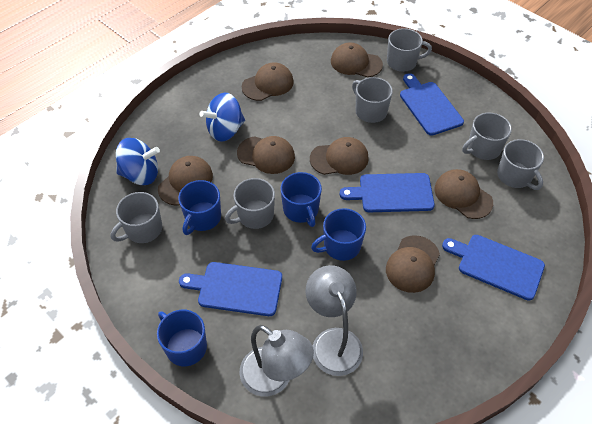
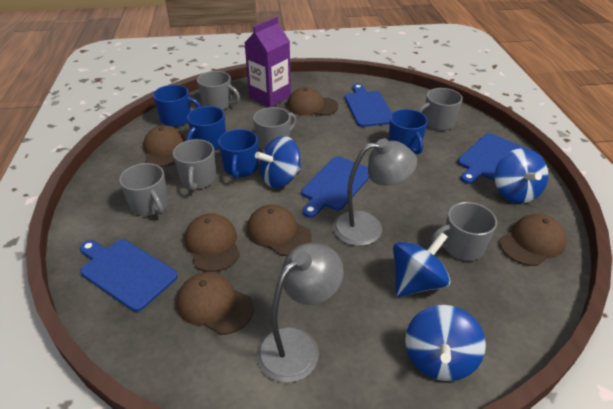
blue spinning top: [116,138,160,185] [200,93,245,142] = 2 -> [255,136,302,188] [393,232,450,297] [405,305,486,381] [495,148,549,204] = 4
brown cap: [158,156,213,206] [237,136,295,174] [242,62,294,101] [310,137,369,175] [331,43,383,77] [386,235,440,293] [434,169,493,219] = 7 -> [143,125,186,167] [177,272,254,335] [185,213,240,272] [247,204,312,256] [287,87,338,116] [499,214,567,266] = 6
purple carton: none = 0 -> [244,17,291,107] = 1

